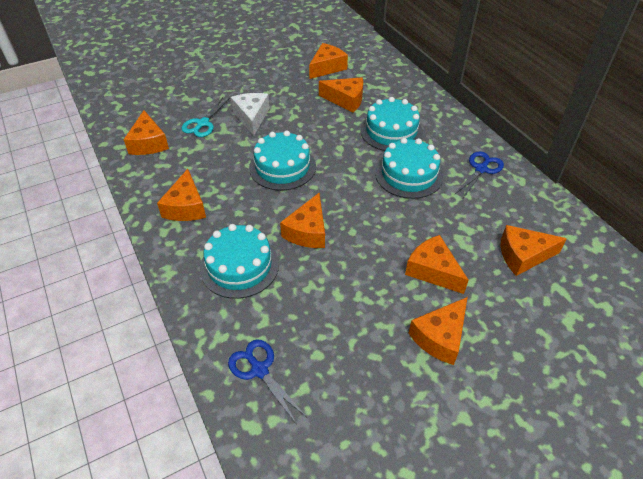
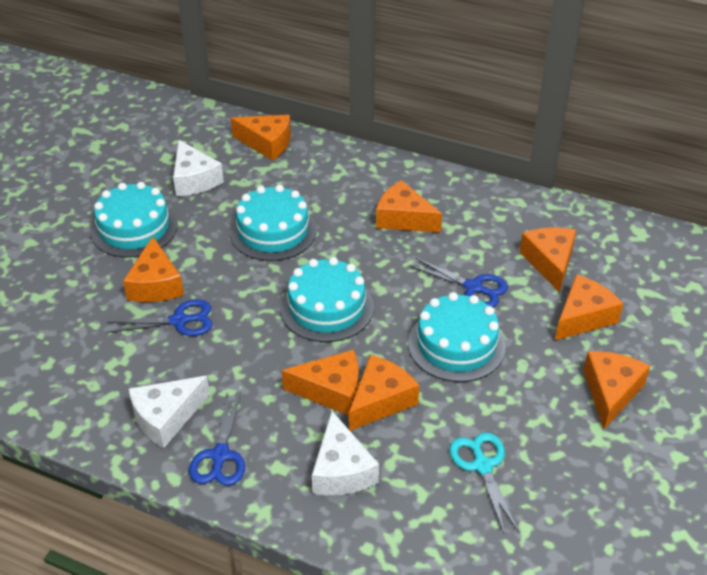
blue scissors: [228,339,307,425] [454,151,504,198] = 2 -> [107,299,213,336] [189,392,245,486] [410,258,508,307] = 3
white cheese: [231,93,270,136] = 1 -> [129,376,210,448] [173,140,224,196] [312,411,379,495] = 3

